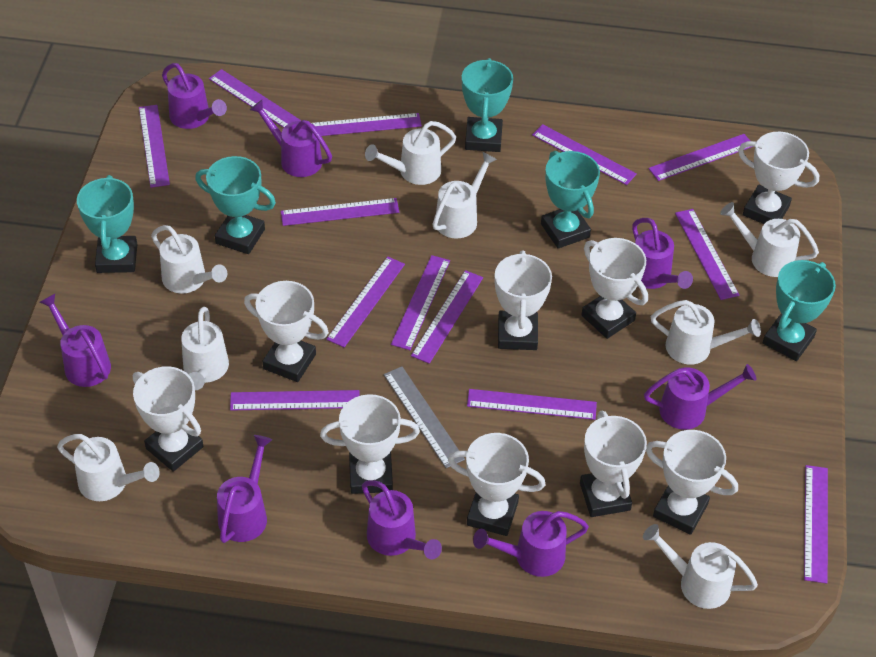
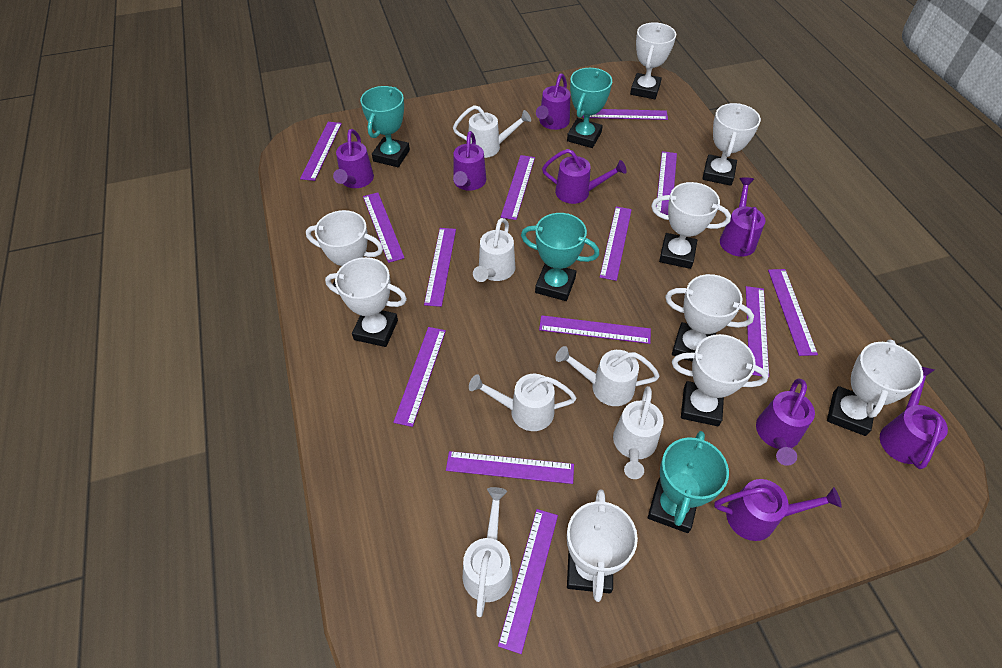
grey ruler: [384,366,465,468] = 1 -> none = 0
turquoise trophy: [77,175,137,273] [195,156,276,254] [462,58,513,152] [541,151,600,249] [763,260,836,361] = 5 -> [360,86,410,167] [521,213,599,301] [567,68,612,148] [648,431,729,533] = 4
white watering can: [57,434,160,501] [151,225,227,293] [181,307,229,390] [365,121,456,185] [432,152,497,239] [643,524,758,609] [651,300,761,365] [720,202,819,277] = 8 -> [453,105,531,158] [463,487,513,617] [469,374,576,431] [473,218,515,282] [555,346,660,406] [613,386,664,479] = 6

